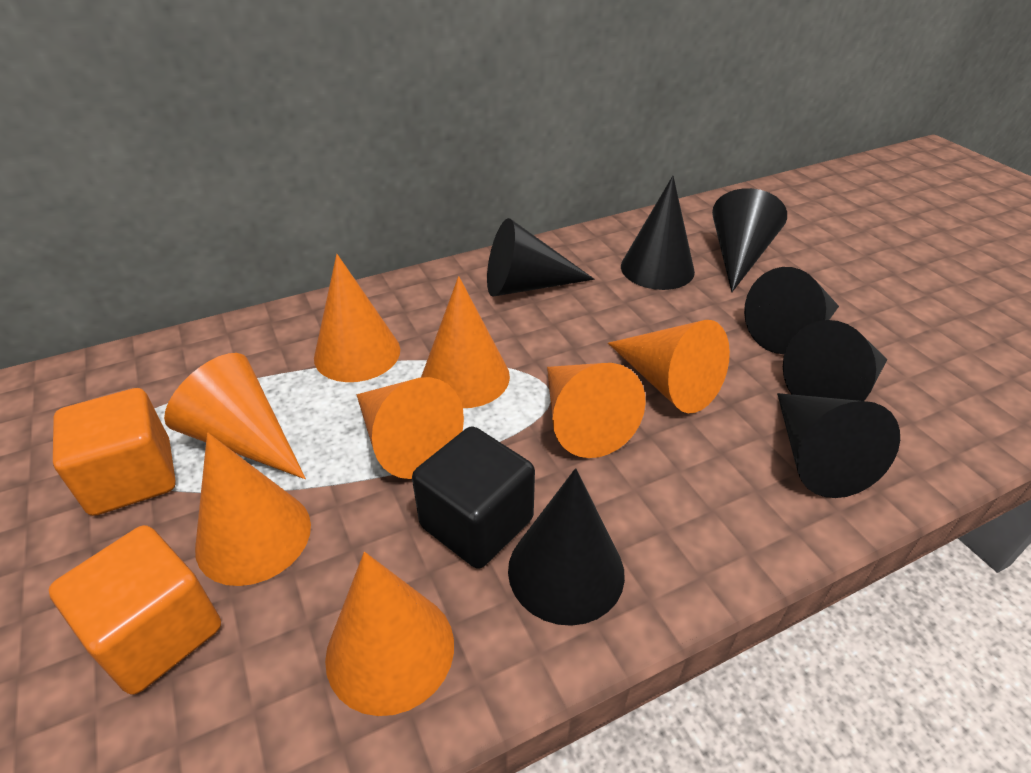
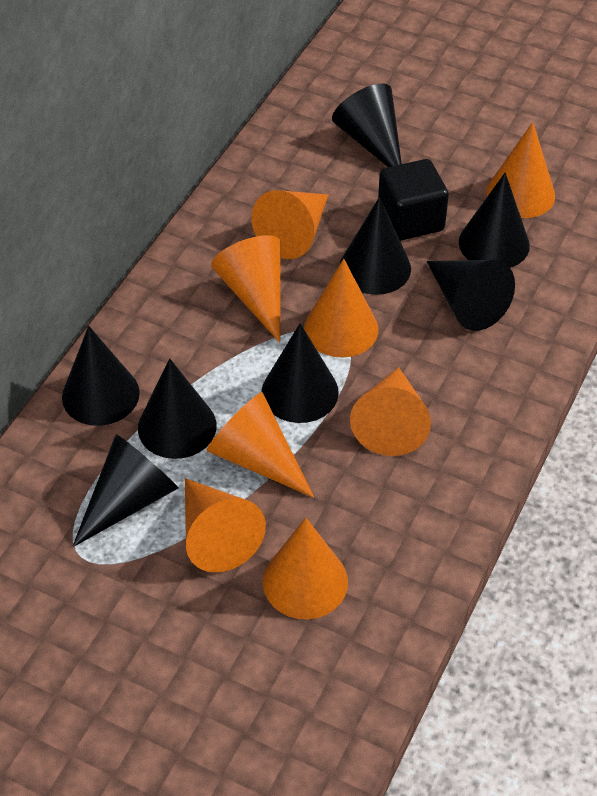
black cone: [487,218,595,297] [508,468,625,626] [621,176,695,290] [712,188,787,292] [744,267,839,354] [777,393,900,498] [783,320,887,401] = 7 -> [62,326,140,426] [72,434,178,547] [138,358,217,459] [261,323,339,423] [332,83,402,167] [340,197,411,295] [426,260,515,331] [459,173,530,268] = 8
orange cube: [49,525,221,695] [53,388,176,516] = 2 -> none = 0

